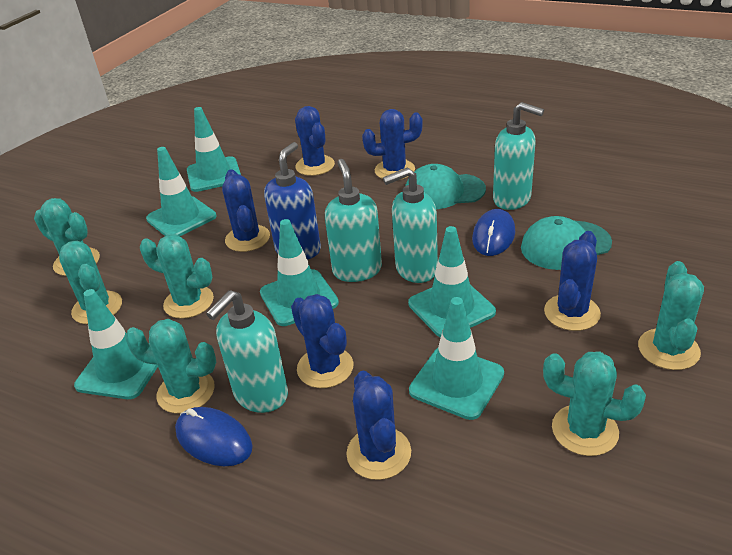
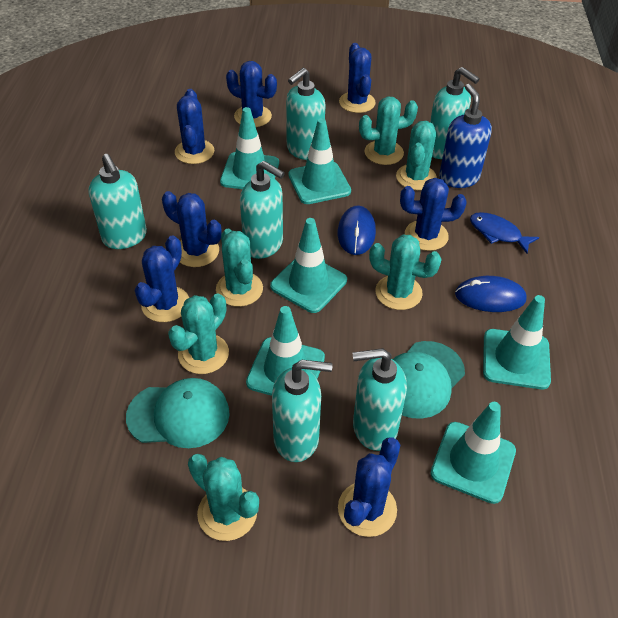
blue cactus: [222,169,270,252] [291,294,354,388] [295,106,335,176] [346,371,411,480] [362,109,423,180] [544,231,601,331] = 6 -> [134,236,189,322] [162,191,221,267] [175,89,214,164] [226,61,277,127] [338,437,400,537] [339,43,376,113] [400,178,467,251] = 7
blue fish: none = 0 -> [470,212,539,254] = 1
turquoise soap dispenser: [206,290,288,413] [325,159,382,282] [383,168,438,283] [493,102,544,210] = 4 -> [89,154,147,249] [240,161,285,259] [272,360,333,462] [286,68,326,160] [352,348,407,451] [430,67,480,159] = 6

